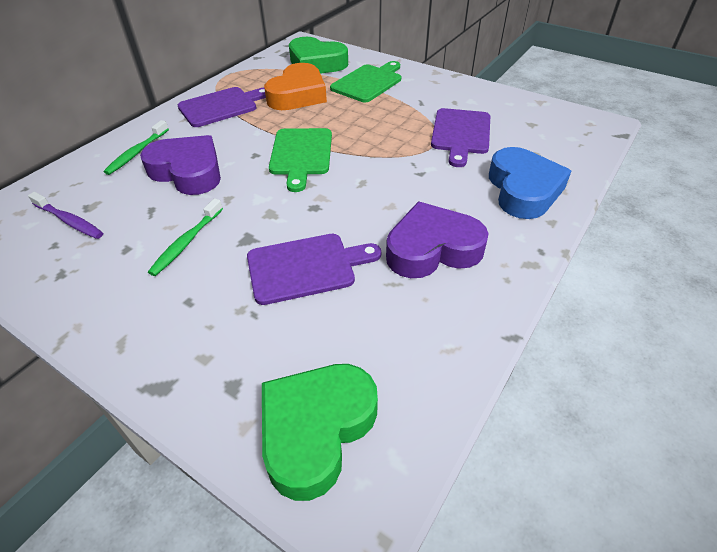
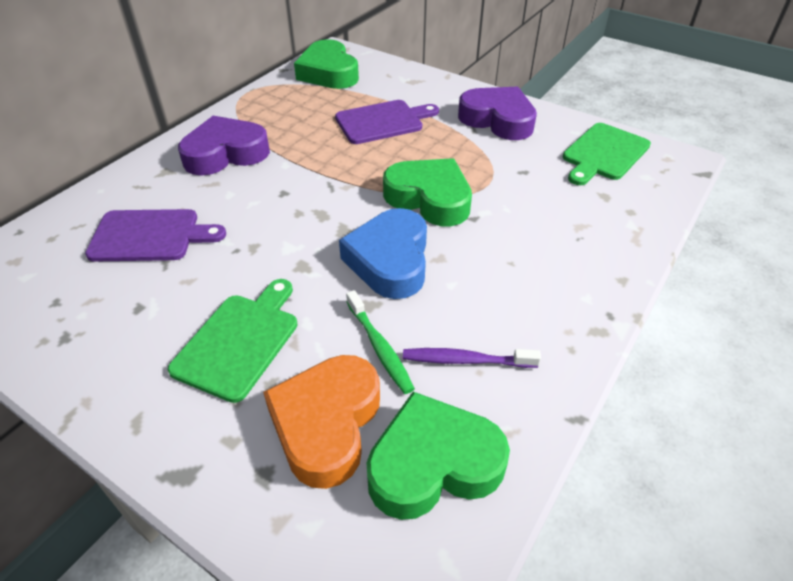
green heart: [262,364,378,501] [289,37,348,74] = 2 -> [294,39,359,89] [366,392,510,520] [383,158,472,226] = 3
green toothbrush: [104,120,169,175] [148,198,223,276] = 2 -> [346,290,415,394] = 1
purple cutting board: [178,87,266,127] [247,234,381,305] [431,108,490,167] = 3 -> [85,209,226,262] [335,100,439,144] = 2

